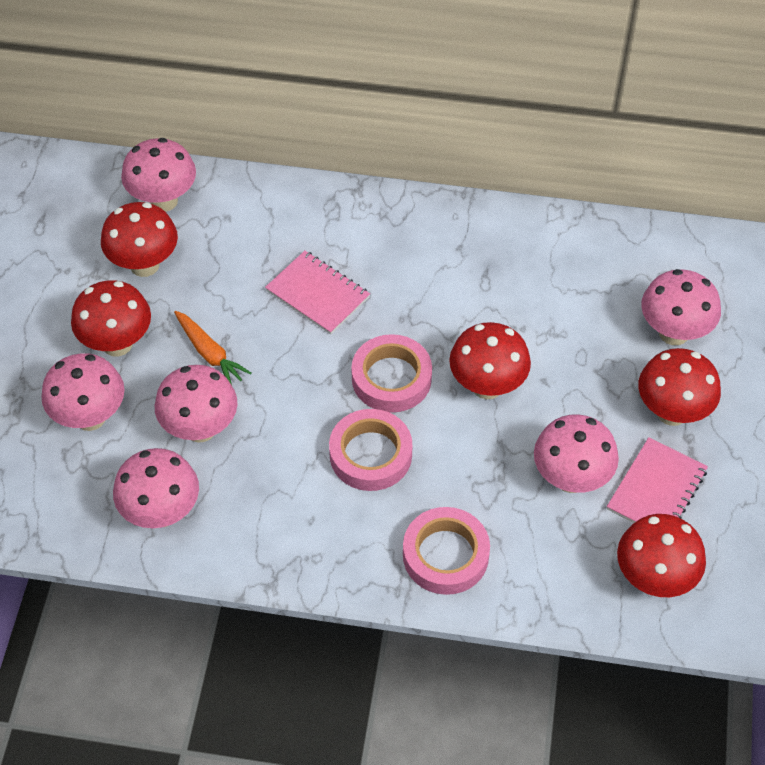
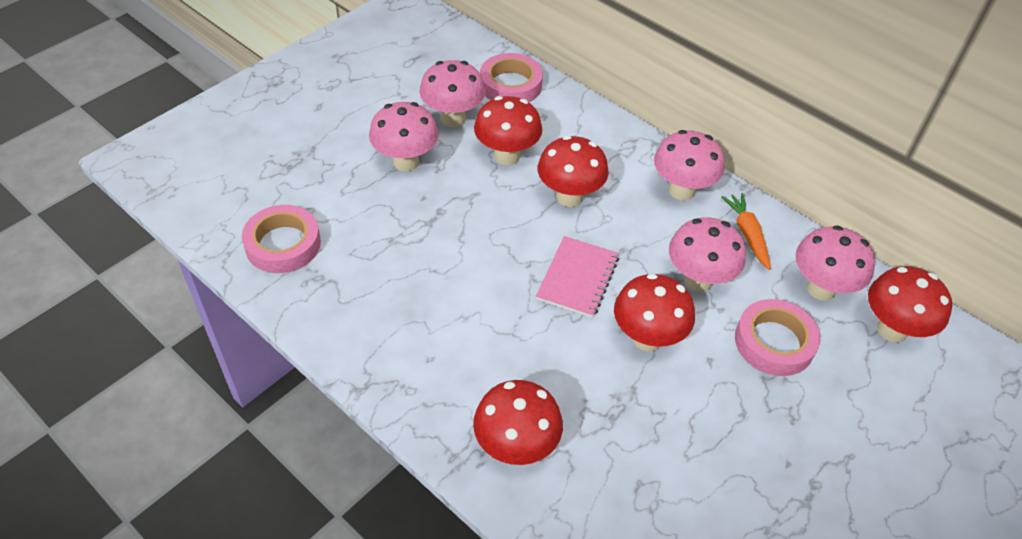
pink mushroom: [41,353,124,431] [113,448,199,528] [121,138,196,212] [155,365,238,442] [534,414,619,493] [641,269,721,345] = 6 -> [369,102,439,171] [419,60,486,127] [654,130,724,200] [669,217,746,292] [795,225,875,301] = 5
pink notebook: [265,251,370,335] [607,437,708,523] = 2 -> [536,236,619,318] = 1

